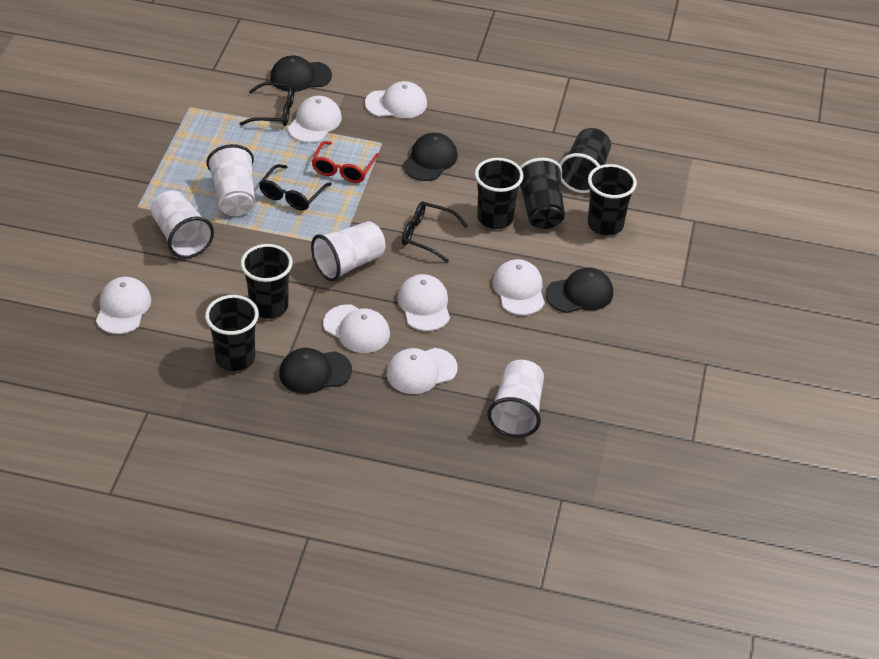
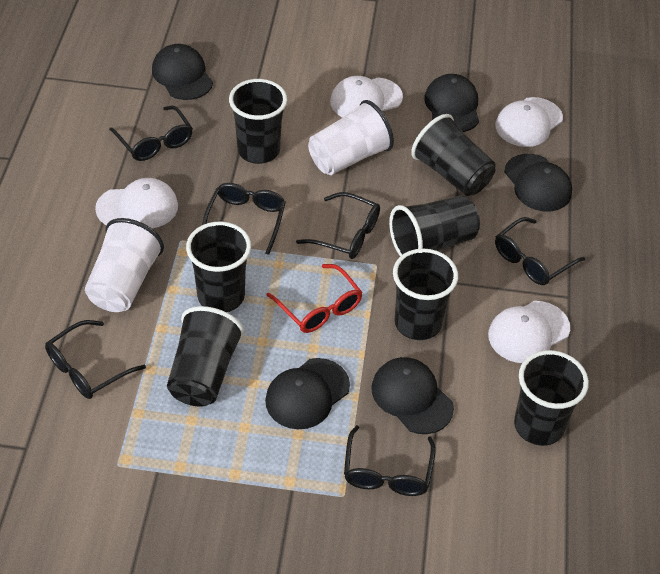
black cap: [270,56,332,92] [279,348,352,394] [403,133,458,181] [546,267,613,313] = 4 -> [152,44,213,100] [265,358,350,429] [372,357,454,434] [424,74,479,132] [504,154,572,211] = 5
black cup: [205,295,259,371] [241,244,293,319] [475,158,523,229] [520,158,565,229] [559,128,611,193] [588,164,637,235] = 6 -> [167,306,244,407] [186,222,251,312] [229,79,287,164] [389,195,480,256] [393,248,458,340] [411,114,496,196] [514,350,589,446] = 7
black glasses: [240,82,294,126] [259,164,332,211] [402,201,468,263] = 3 -> [45,320,146,399] [109,106,193,161] [203,183,286,255] [296,192,380,259] [344,425,436,496] [495,217,585,285] = 6
white cap: [96,277,151,334] [288,96,342,143] [323,304,390,353] [365,81,427,118] [387,348,458,394] [398,274,450,331] [492,259,545,315] = 7 -> [95,178,178,228] [330,76,403,118] [488,301,570,363] [495,97,563,147] = 4
white cup: [151,190,214,259] [206,144,255,216] [311,221,386,282] [487,360,544,437] = 4 -> [85,218,164,312] [308,100,394,175] = 2

